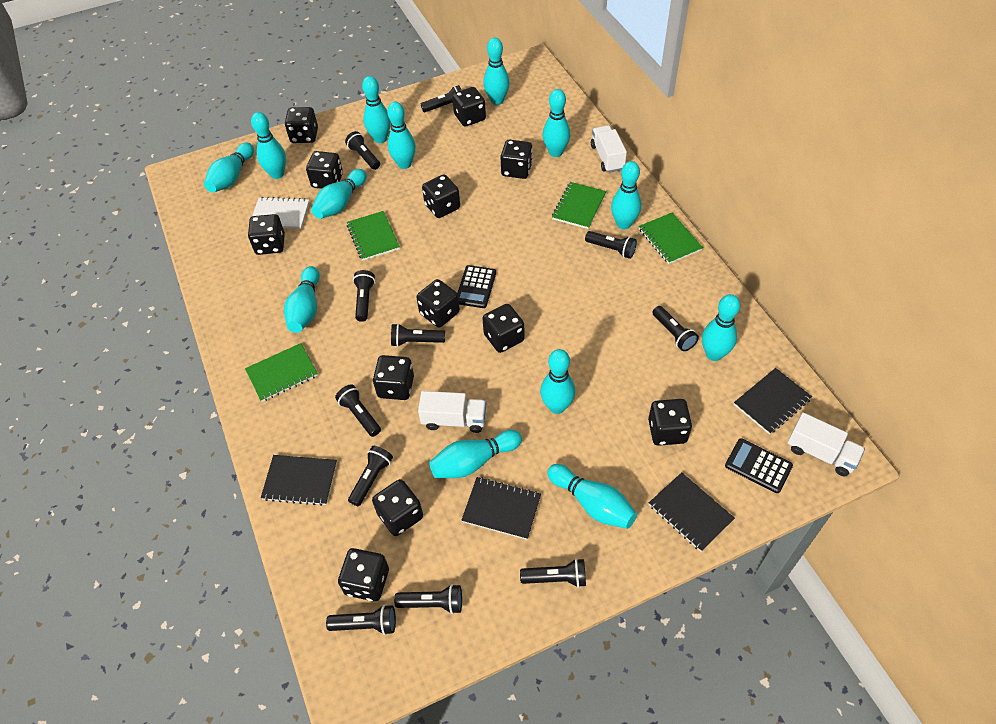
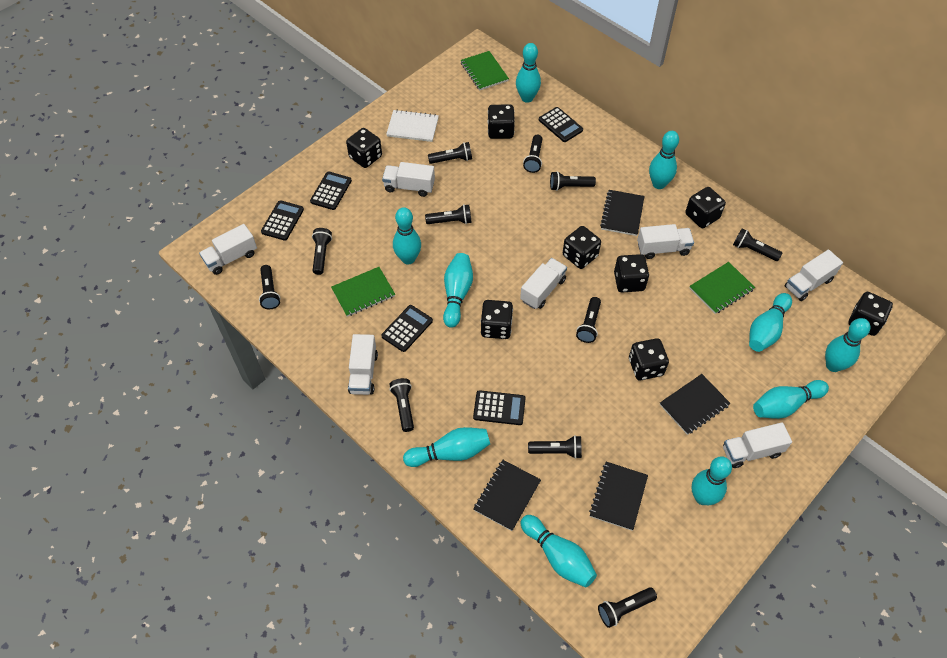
black calculator: [457,265,496,308] [725,438,793,493] = 2 -> [261,200,304,241] [310,171,352,210] [381,305,433,352] [473,390,526,425] [539,107,583,142] = 5
black dice: [248,214,285,255] [285,107,318,143] [306,151,343,189] [338,548,389,602] [372,479,423,536] [373,355,414,400] [416,279,460,328] [422,174,460,218] [452,87,486,126] [482,304,525,353] [500,140,533,179] [648,399,692,446] = 12 -> [346,128,382,168] [481,300,513,339] [487,105,515,139] [563,226,601,269] [614,254,649,292] [629,338,669,380] [685,187,726,228] [848,292,893,336] = 8
green notebook: [245,343,318,402] [347,211,400,261] [552,182,606,229] [639,213,703,264] = 4 -> [331,267,395,317] [460,51,509,90] [690,262,755,314] = 3
turquoise bowling pin: [204,143,254,193] [251,112,286,179] [284,266,320,333] [311,169,367,219] [362,76,391,143] [387,102,416,169] [429,430,522,478] [483,38,510,105] [540,349,576,414] [543,89,570,157] [547,464,637,529] [611,161,641,229] [702,294,740,361] = 13 -> [393,207,421,265] [403,427,490,467] [443,253,473,328] [516,43,541,103] [520,515,597,587] [649,131,679,189] [692,456,732,505] [749,293,792,352] [753,380,829,419] [825,318,870,372] = 10
white truck: [418,391,486,433] [591,125,627,173] [787,413,865,476] = 3 -> [199,224,257,275] [348,334,378,395] [382,162,435,197] [520,258,567,309] [637,224,694,259] [723,422,792,468] [785,249,843,301] = 7

